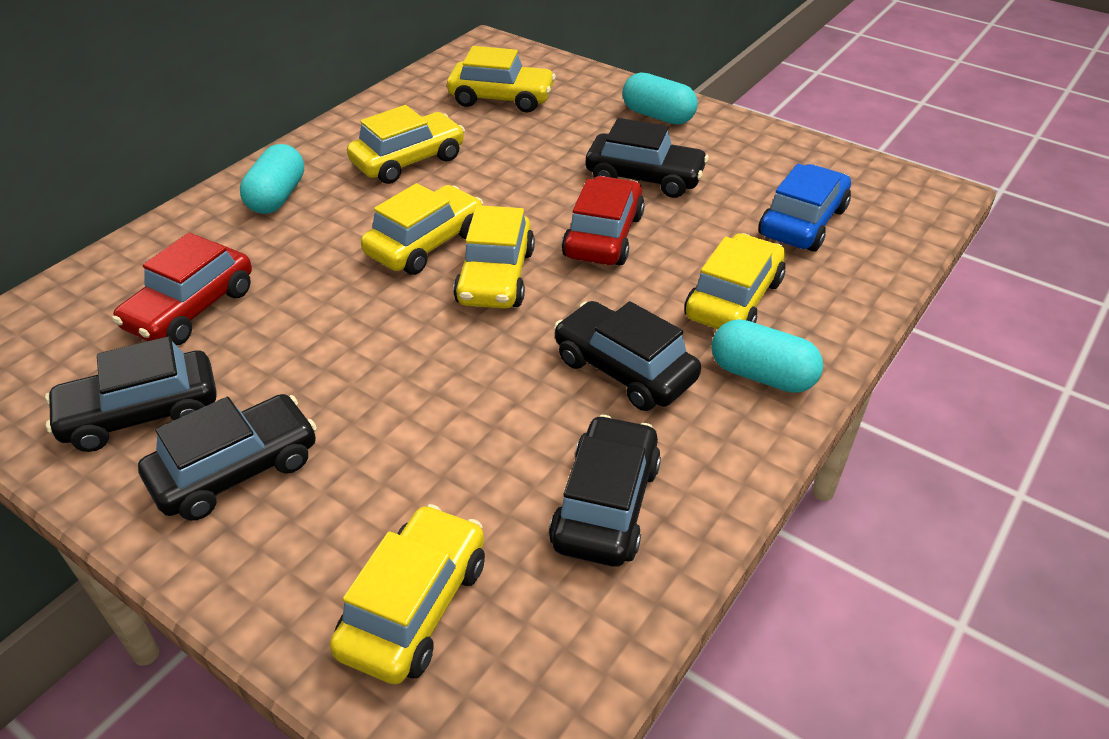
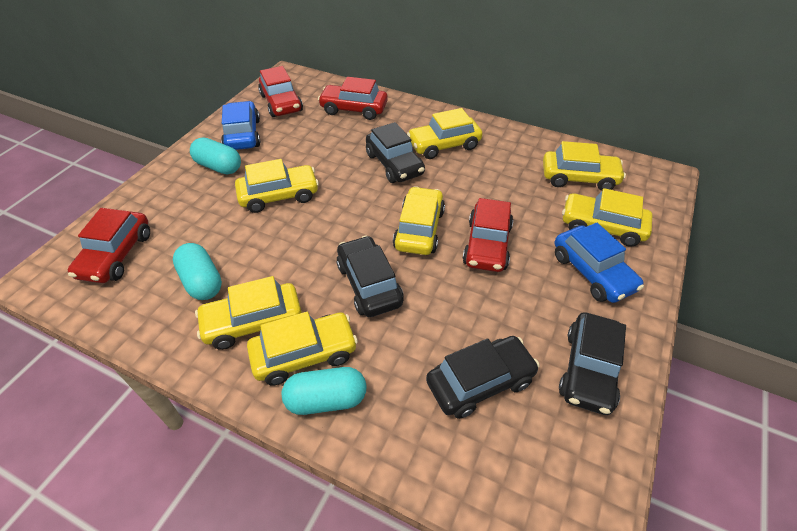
black car: [45,336,217,452] [138,394,317,521] [549,415,661,567] [554,301,701,411] [586,118,709,198] = 5 -> [336,236,404,317] [366,122,425,183] [426,336,540,419] [559,312,626,415] = 4
blue car: [759,164,851,252] = 1 -> [221,101,260,150] [555,223,644,303] = 2
red car: [112,233,252,345] [562,176,645,265] = 2 -> [68,208,150,283] [258,66,303,117] [318,77,388,120] [462,198,513,272] = 4
yellow car: [330,504,485,684] [347,105,465,184] [361,183,483,275] [447,46,556,113] [453,205,535,309] [684,233,785,329] = 6 -> [195,276,302,350] [235,159,319,213] [247,312,358,385] [393,186,445,255] [407,108,482,159] [543,141,626,191] [562,188,653,247] = 7

